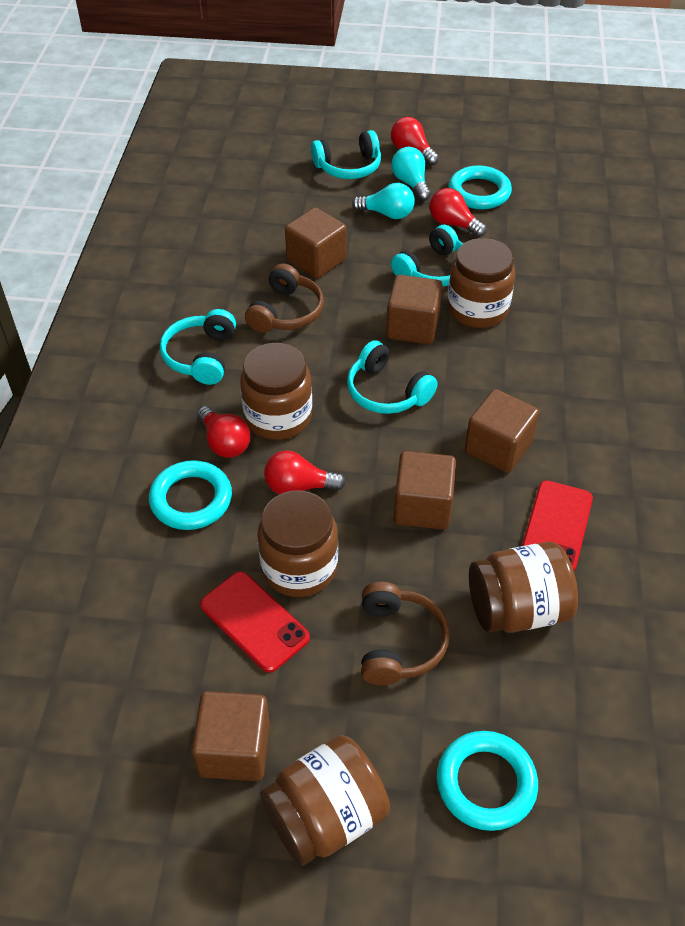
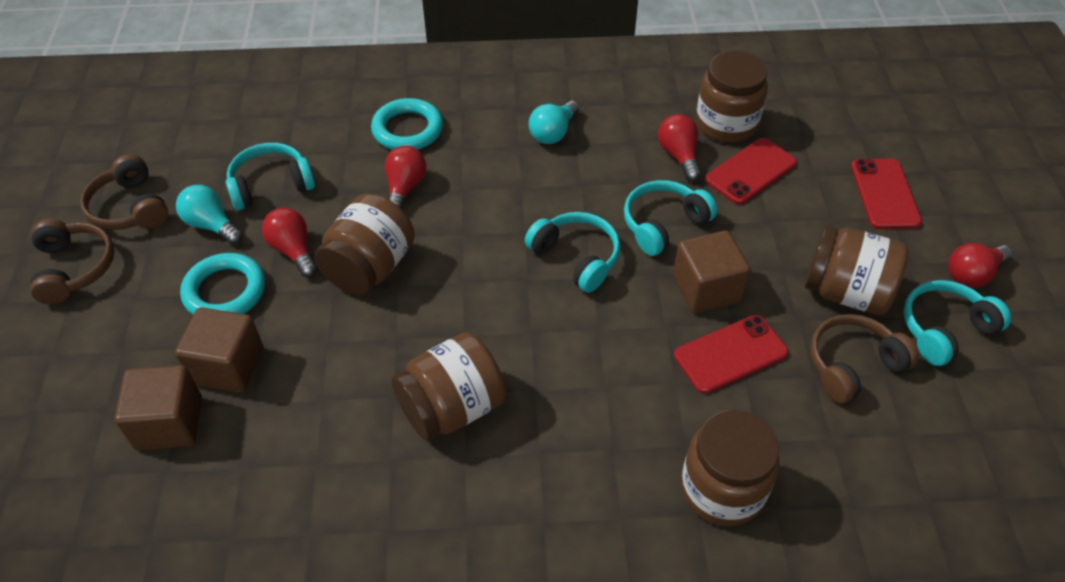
brown cube: [192,691,270,781] [285,208,346,279] [386,275,443,345] [394,451,456,530] [465,389,539,473] = 5 -> [114,365,202,450] [175,307,264,393] [673,230,750,313] = 3
brown headphones: [245,263,324,333] [361,582,450,685] = 2 -> [30,219,114,304] [80,154,168,230] [810,314,919,403] = 3
red phone: [200,571,310,673] [522,480,593,571] = 2 -> [674,315,788,394] [705,138,797,205] [851,159,922,229] = 3
turquoise ring: [149,460,232,530] [437,731,538,831] [449,165,512,209] = 3 -> [180,253,265,315] [371,98,443,150] = 2

